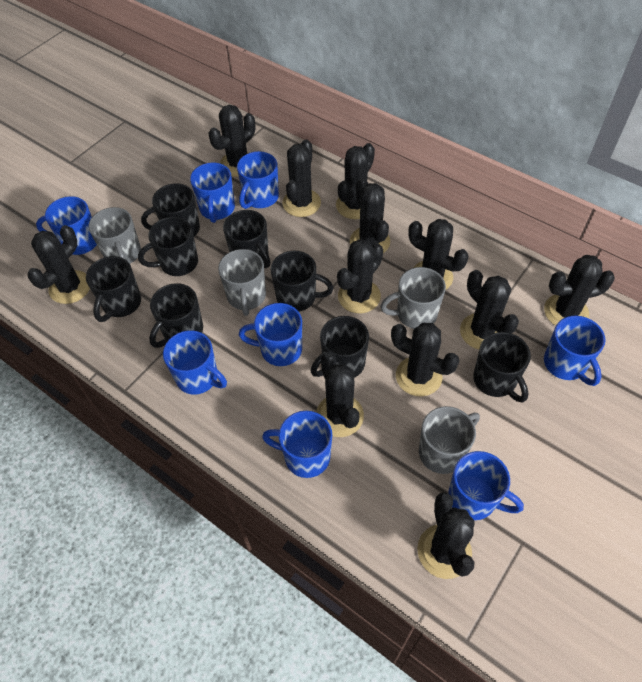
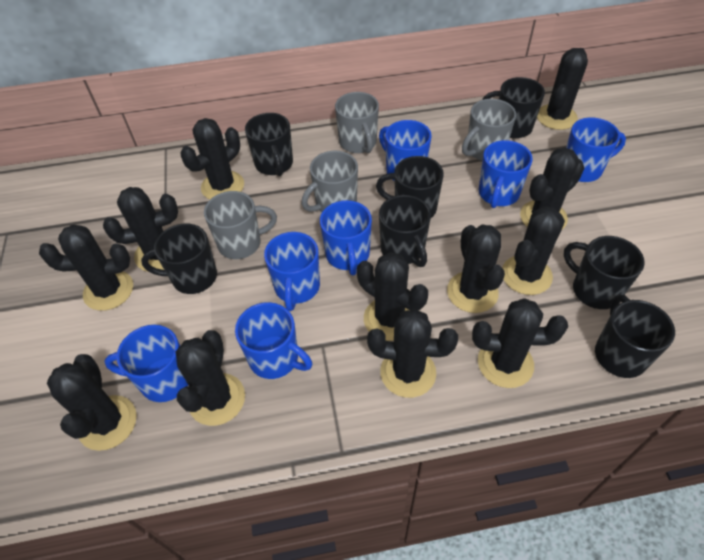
black mug: [86,256,141,322] [138,217,198,276] [141,183,200,236] [149,283,203,348] [223,210,271,268] [271,251,334,312] [311,316,369,378] [473,332,531,403] = 8 -> [141,224,217,294] [245,113,293,176] [376,156,444,218] [379,195,431,267] [482,77,545,138] [564,236,645,309] [595,295,675,378] = 7
blue mug: [36,196,97,255] [163,330,227,395] [190,162,235,223] [237,151,279,209] [239,303,302,366] [262,411,332,478] [448,451,524,520] [544,315,606,386] = 8 -> [104,325,188,402] [235,302,312,379] [264,232,320,311] [320,200,372,275] [379,120,431,181] [479,140,533,208] [566,118,626,182] = 7

